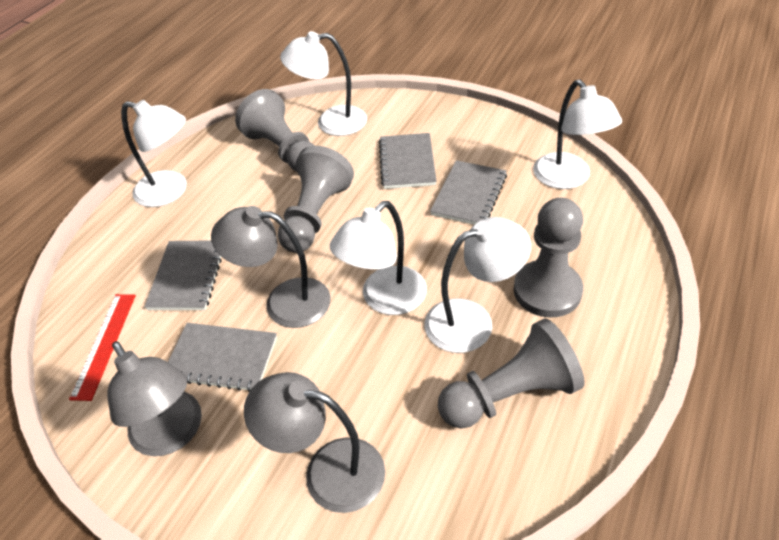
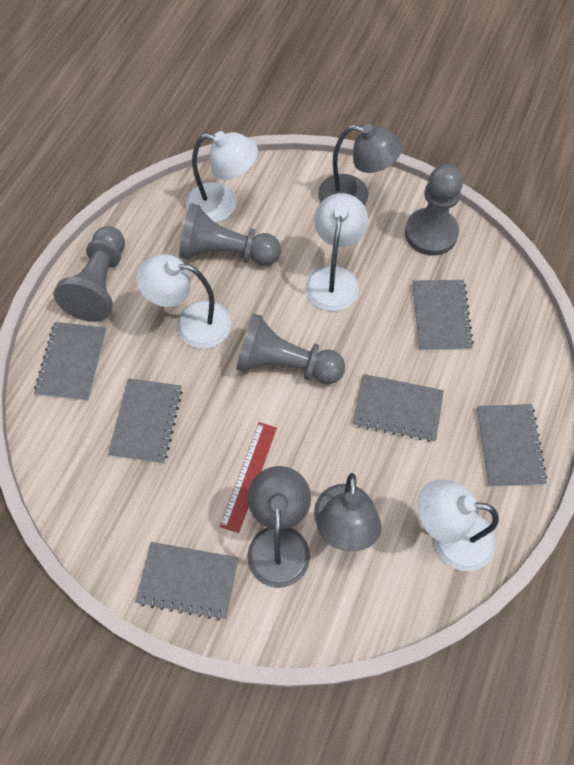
grey notebook: [145,241,222,310] [168,323,277,392] [379,133,437,189] [430,160,507,225] = 4 -> [34,322,107,401] [108,378,183,464] [136,542,238,621] [353,374,444,442] [412,280,474,350] [477,404,547,487] = 6
white lamp: [121,100,187,207] [280,31,367,136] [330,201,427,315] [424,217,531,353] [533,80,622,189] = 5 -> [136,254,231,348] [186,131,258,223] [305,193,368,311] [418,479,499,571] = 4

